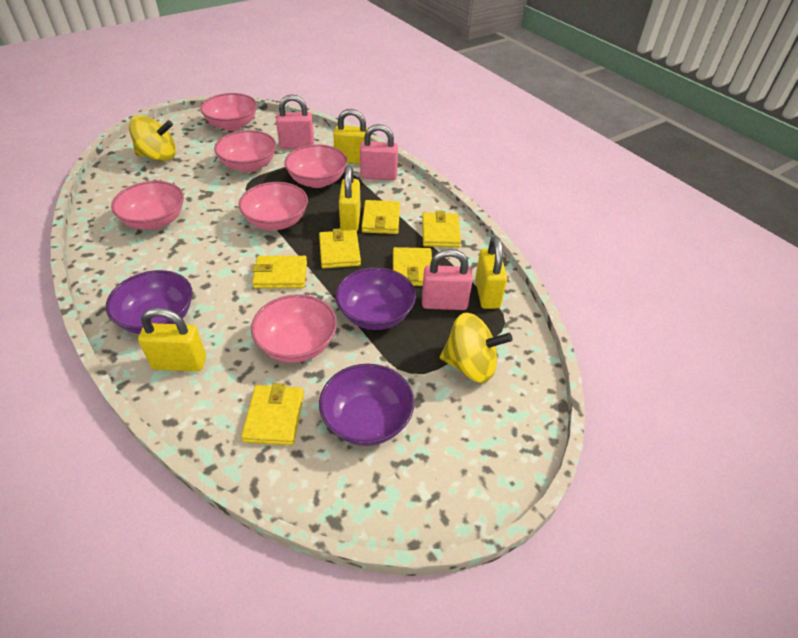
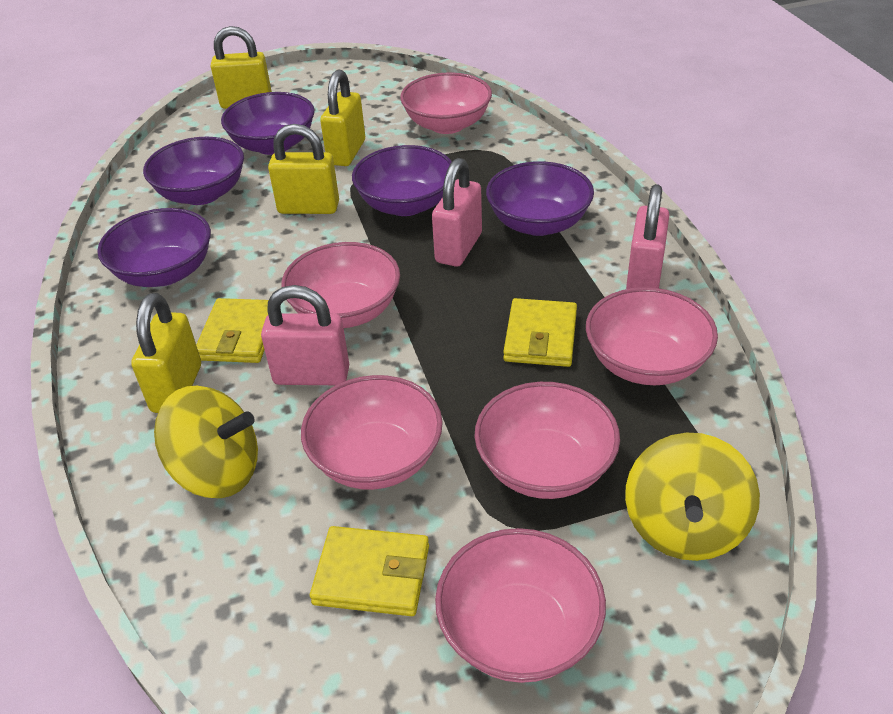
purple bowl: [106,270,193,334] [319,364,414,446] [335,267,416,330] = 3 -> [97,208,211,287] [143,137,244,205] [221,92,315,155] [352,145,452,216] [486,161,594,236] = 5
yellow wallet: [241,383,304,445] [252,256,307,289] [319,228,361,268] [362,200,400,234] [393,247,432,286] [422,211,461,247] = 6 -> [196,298,268,363] [310,526,429,616] [503,298,577,367] = 3

